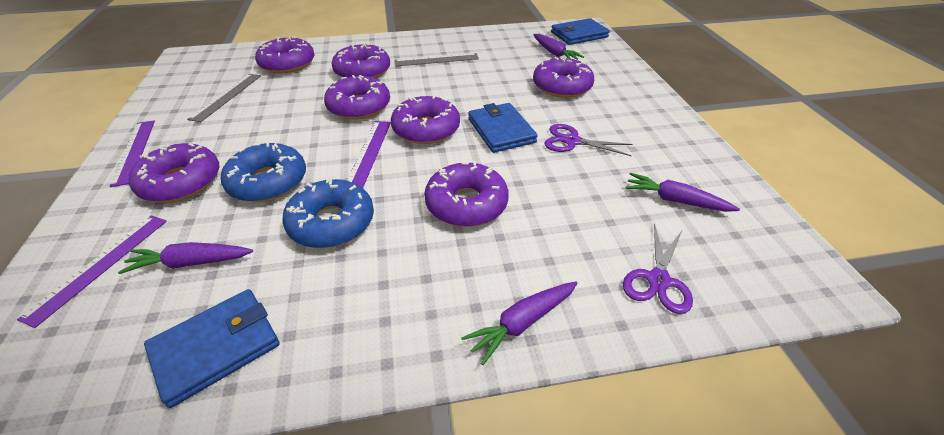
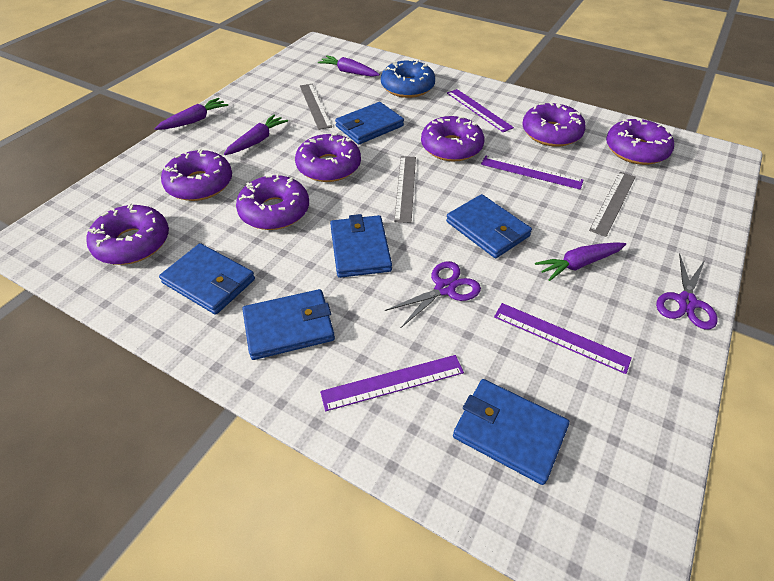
blue donut: [221,142,306,202] [282,178,374,248] = 2 -> [381,59,435,98] = 1
blue wallet: [144,289,280,408] [468,103,538,153] [551,18,610,45] = 3 -> [159,243,255,315] [242,289,335,360] [330,214,392,278] [335,102,404,144] [446,194,532,258] [453,379,569,485] = 6
grey ruler: [187,74,261,122] [395,53,479,66] = 2 -> [300,84,332,130] [394,156,416,223] [589,172,636,237] = 3
purple ruler: [17,215,167,328] [109,120,155,187] [347,121,391,188] = 3 -> [320,355,464,411] [447,89,514,132] [481,156,584,190] [494,303,632,374] = 4

